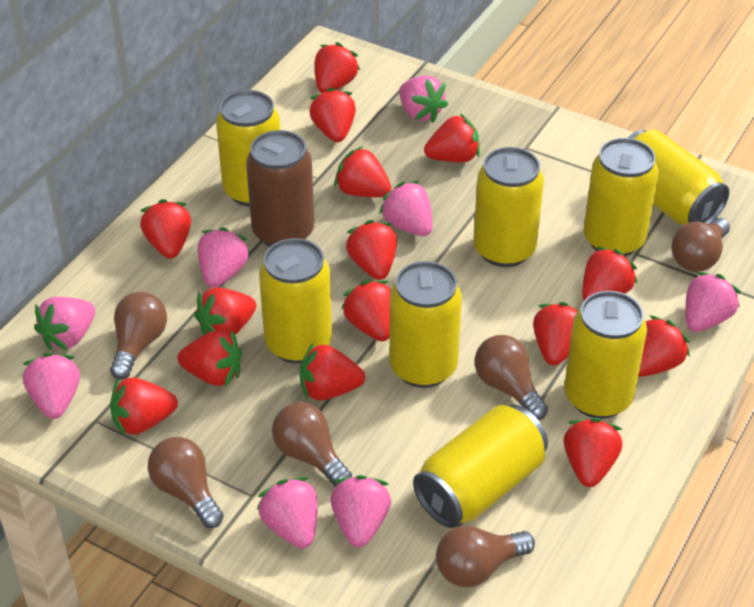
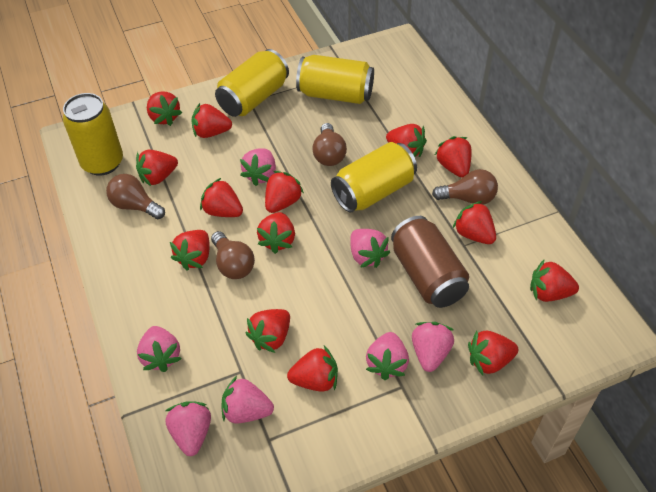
brown light bulb: [110,292,167,380] [148,437,224,528] [272,402,352,487] [436,526,535,588] [475,335,548,420] [671,218,730,272] = 6 -> [106,174,165,219] [211,231,255,279] [312,123,347,166] [432,169,498,205] = 4
pink strawberry: [23,353,80,419] [34,297,95,351] [198,227,251,288] [257,477,318,549] [331,475,391,547] [379,181,433,236] [399,76,448,123] [685,272,741,332] = 8 -> [137,326,181,372] [165,401,211,456] [222,376,274,423] [240,148,276,186] [350,229,390,268] [366,332,409,380] [412,322,454,372] = 7
red strawberry: [110,378,178,436] [140,199,191,259] [177,331,242,387] [194,287,256,335] [300,342,365,400] [309,87,356,142] [315,42,360,93] [334,146,391,197] [341,280,391,341] [346,220,397,280] [424,114,480,162] [533,302,580,366] [563,418,622,487] [582,246,638,300] [639,315,690,377] = 15 -> [136,150,178,186] [147,91,182,126] [170,230,210,271] [191,103,232,138] [200,178,243,217] [246,309,290,353] [257,212,295,254] [265,171,304,213] [287,346,338,392] [386,124,427,157] [435,136,471,178] [453,201,496,244] [468,331,518,375] [530,259,579,302] = 14
yellow can: [216,90,281,207] [259,238,332,364] [389,261,462,388] [413,405,548,528] [473,147,544,267] [564,291,647,419] [584,138,659,257] [628,130,729,225] = 8 -> [63,93,123,176] [215,49,289,117] [296,55,374,104] [331,142,417,213] = 4

